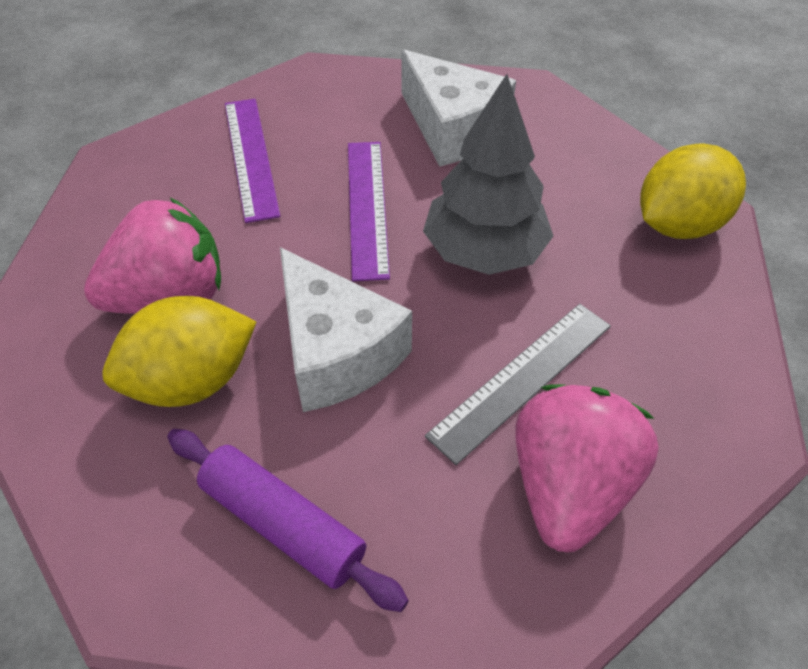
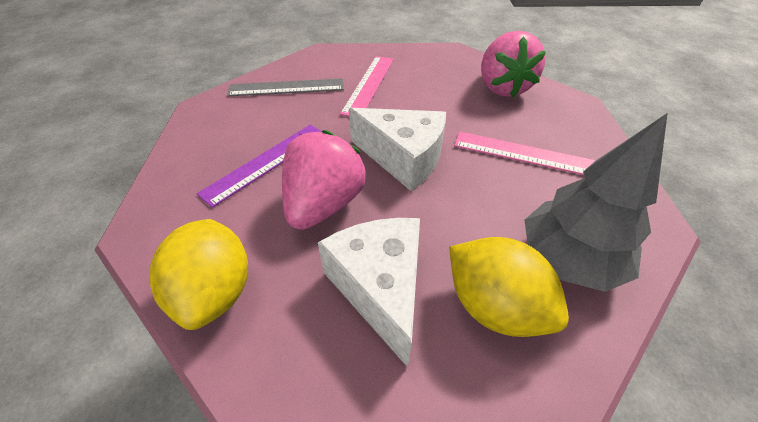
pink ruler: none = 0 -> [340,56,394,116] [454,131,596,175] = 2
purple rolling pin: [167,429,409,612] = 1 -> none = 0
purple ruler: [225,99,280,223] [348,142,390,281] = 2 -> [197,125,321,208] = 1

